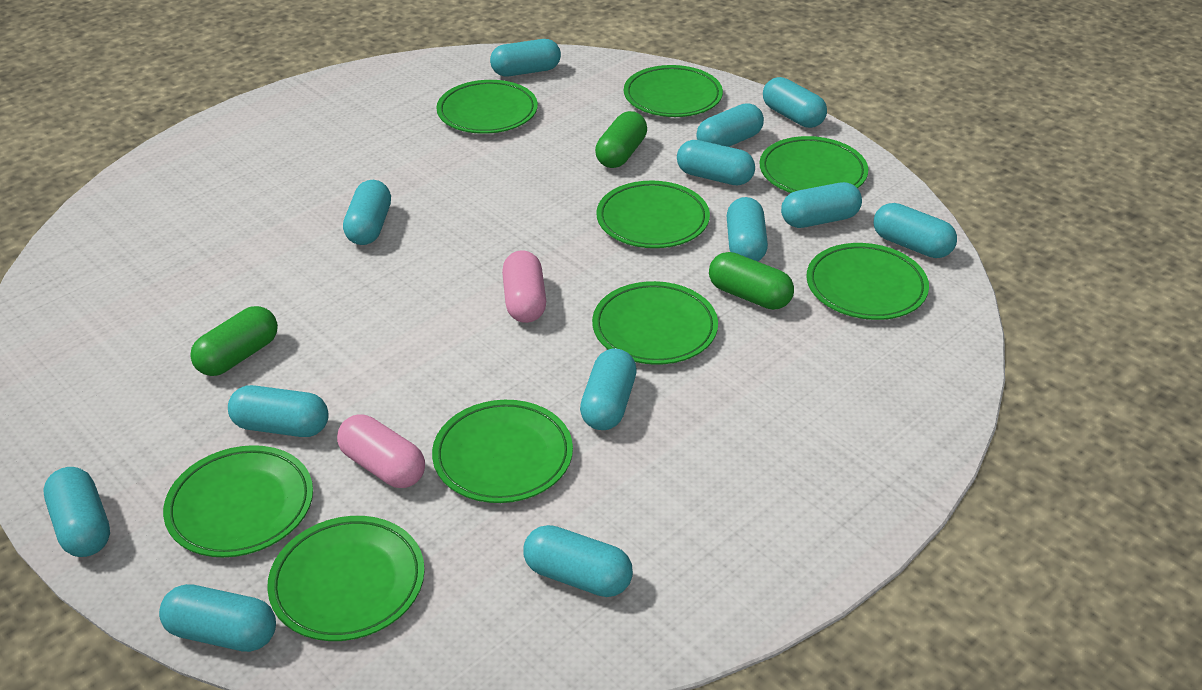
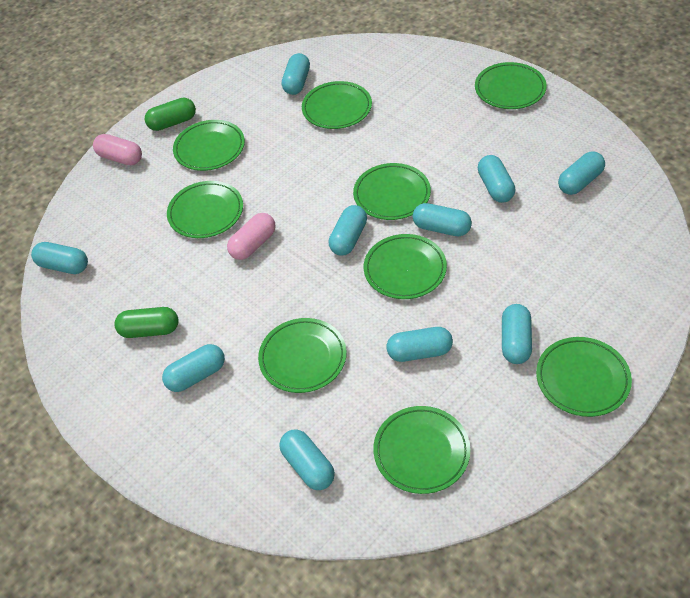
green capsule: [190,306,278,376] [595,111,647,168] [709,252,794,310] = 3 -> [114,307,179,338] [145,98,196,131] = 2
turquoise capsule: [43,467,110,557] [159,584,276,652] [228,385,329,437] [343,180,391,245] [490,39,561,76] [523,525,633,597] [580,349,637,430] [677,140,755,185] [696,103,764,147] [727,197,768,261] [763,77,827,128] [781,182,862,228] [874,203,957,258] = 13 -> [31,242,88,274] [162,344,225,392] [279,429,335,490] [282,53,310,95] [329,205,367,256] [387,327,453,362] [413,203,472,236] [478,155,515,203] [502,304,532,364] [558,151,605,195] = 10

